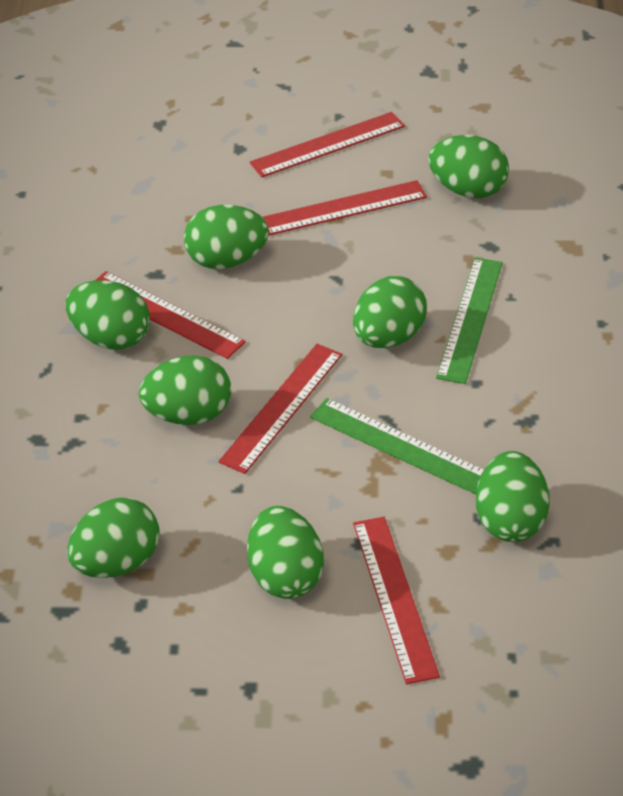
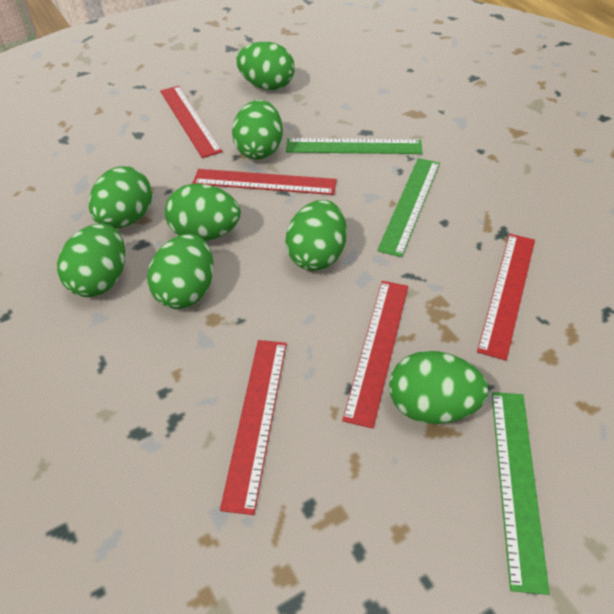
green ruler: [310,398,484,494] [436,257,503,384] = 2 -> [286,138,423,154] [377,158,440,257] [492,392,550,595] = 3

